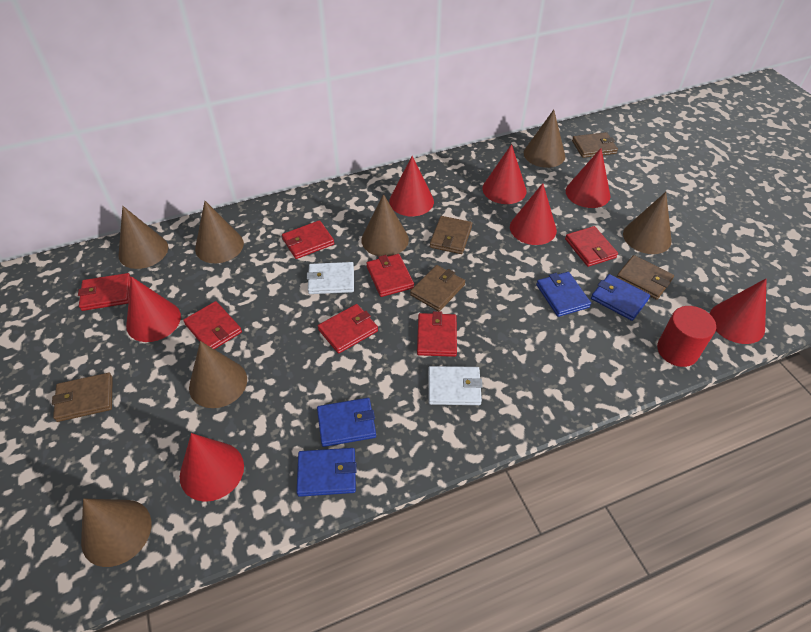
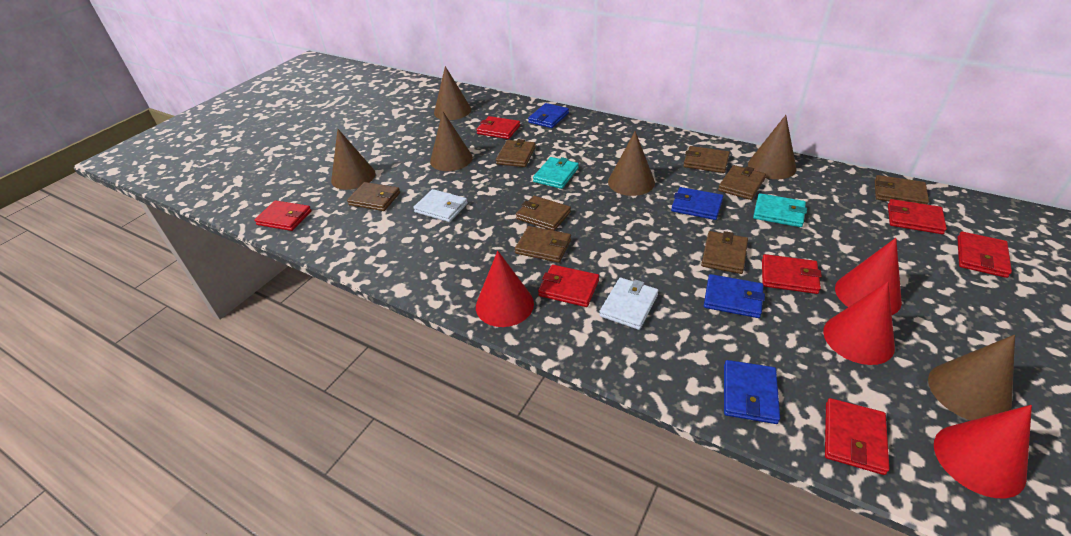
brown cone: [81,498,151,567] [119,206,168,269] [189,341,247,408] [195,201,244,263] [361,194,409,256] [524,110,565,168] [623,192,672,254] = 7 -> [331,129,376,190] [430,112,473,171] [434,66,471,120] [608,131,655,196] [748,115,796,179] [928,334,1015,420] = 6
brown wallet: [52,373,113,422] [410,265,465,311] [430,216,472,254] [572,132,618,158] [617,255,674,300] = 5 -> [347,182,400,211] [496,139,536,167] [515,226,571,263] [516,196,571,231] [683,146,730,173] [701,231,748,274] [718,165,766,200] [875,175,929,204] = 8
red cone: [126,277,181,342] [180,433,244,502] [389,156,434,216] [482,144,526,204] [510,183,557,245] [566,148,611,208] [710,278,767,344] = 7 -> [476,251,534,327] [823,282,895,365] [835,238,902,315] [934,405,1032,498] = 4
red cylinder: [657,306,716,367] = 1 -> none = 0
turquoise wallet: none = 0 -> [533,157,579,189] [753,193,807,227] = 2

